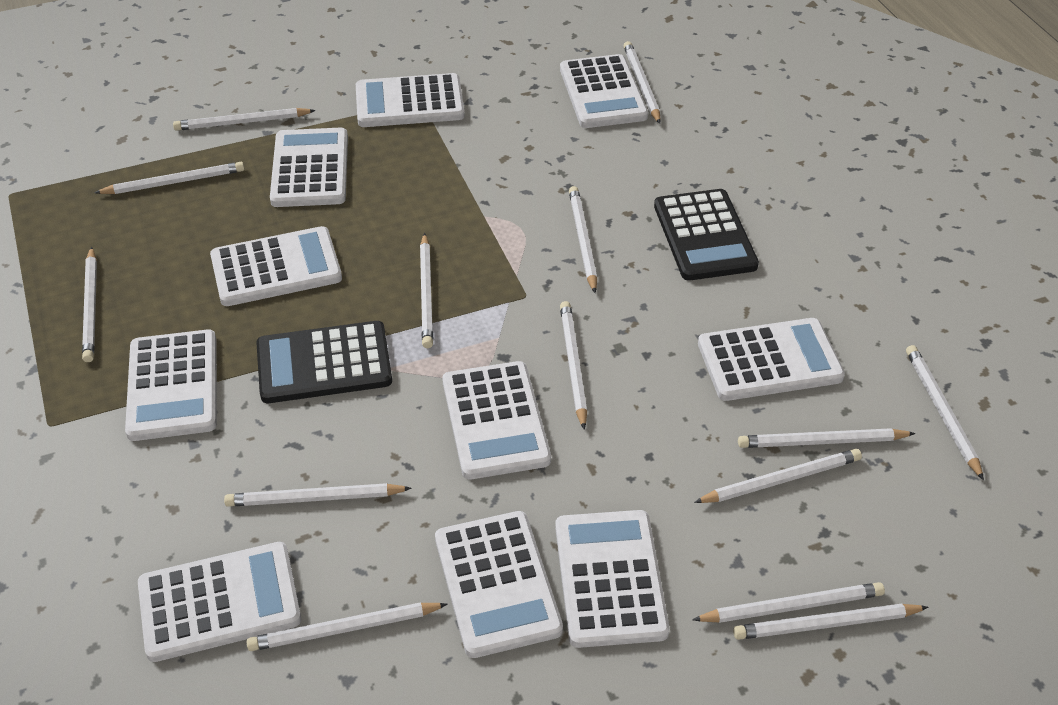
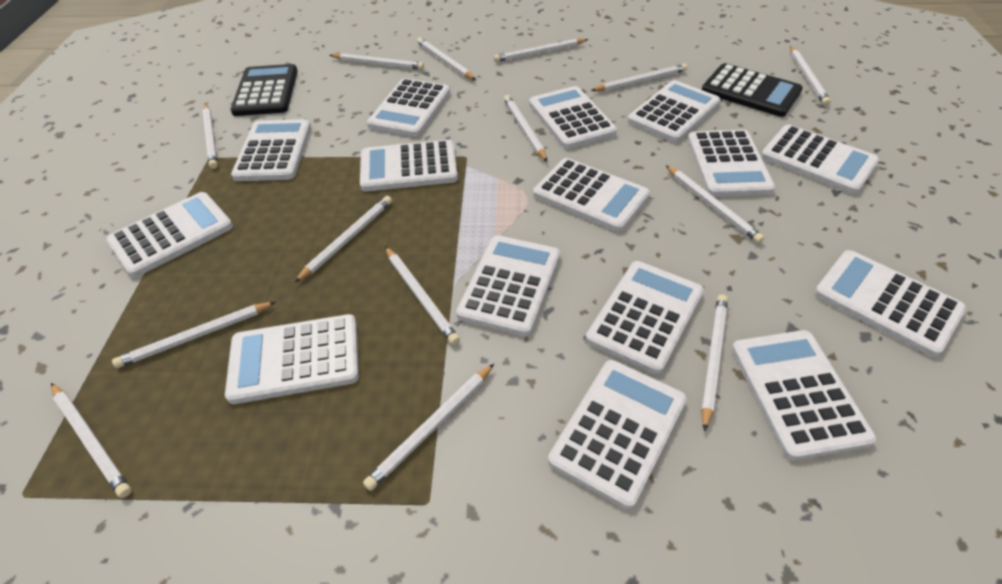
white calculator: [125,329,217,441] [138,542,301,662] [210,226,342,306] [270,128,348,207] [356,73,465,127] [435,511,563,658] [442,361,551,479] [555,510,670,648] [560,54,648,128] [698,318,845,401] = 10 -> [106,192,233,277] [225,314,359,404] [231,119,311,181] [360,140,458,192] [367,78,450,137] [456,235,560,336] [529,86,617,149] [533,158,650,232] [548,360,687,510] [586,261,704,375] [628,80,721,142] [687,130,775,197] [731,330,876,461] [761,125,879,194] [814,250,966,357] = 15

